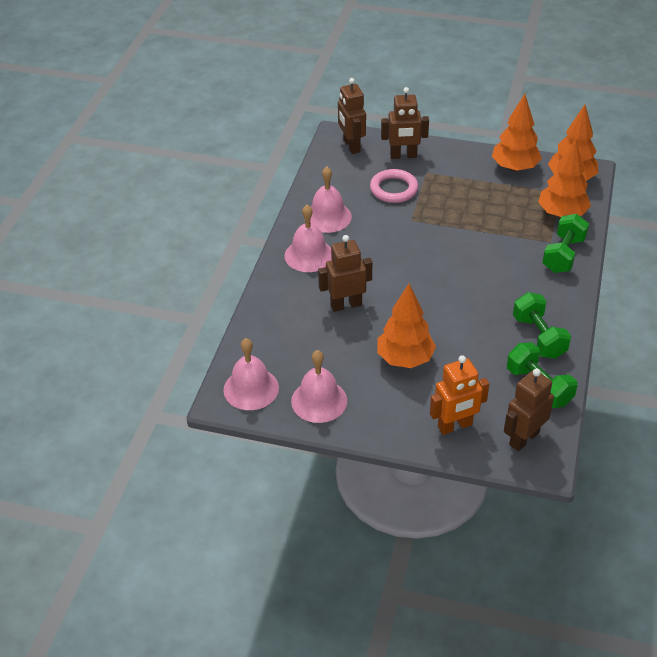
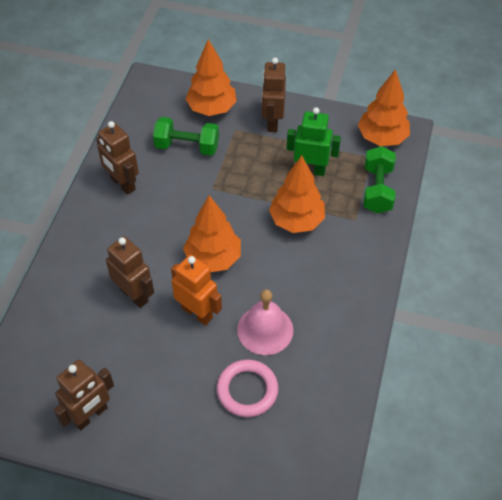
green dumbbell: [507,343,578,408] [513,292,571,359] [542,214,589,273] = 3 -> [153,117,219,156] [363,146,396,213] = 2
green robot: none = 0 -> [287,107,341,176] = 1
pink bell: [223,338,279,410] [284,205,332,272] [291,350,347,423] [310,167,352,233] = 4 -> [237,289,294,355] = 1

